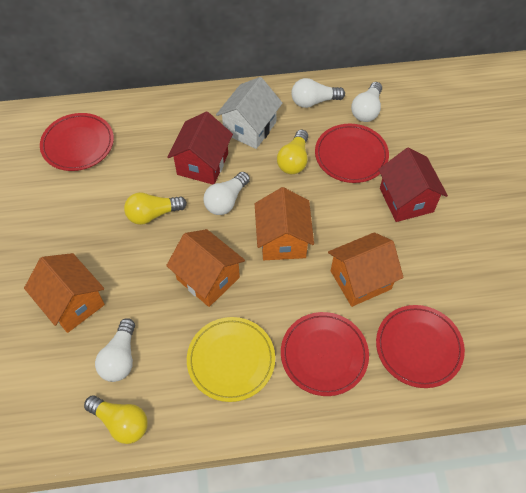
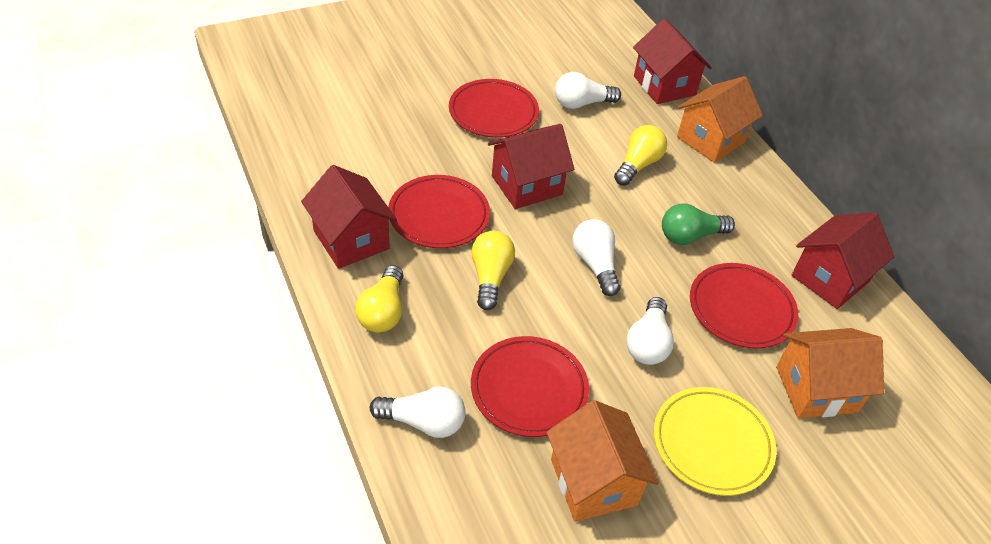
green light bulb: none = 0 -> [662,203,735,245] = 1
orange house: [24,253,105,333] [166,229,245,307] [255,187,314,260] [328,232,404,307] = 4 -> [547,400,659,522] [677,76,763,163] [776,328,884,418] = 3
red house: [167,111,233,185] [378,148,448,222] = 2 -> [301,165,397,269] [488,124,574,209] [633,18,712,104] [792,212,895,309] = 4
white house: [216,77,283,149] = 1 -> none = 0

